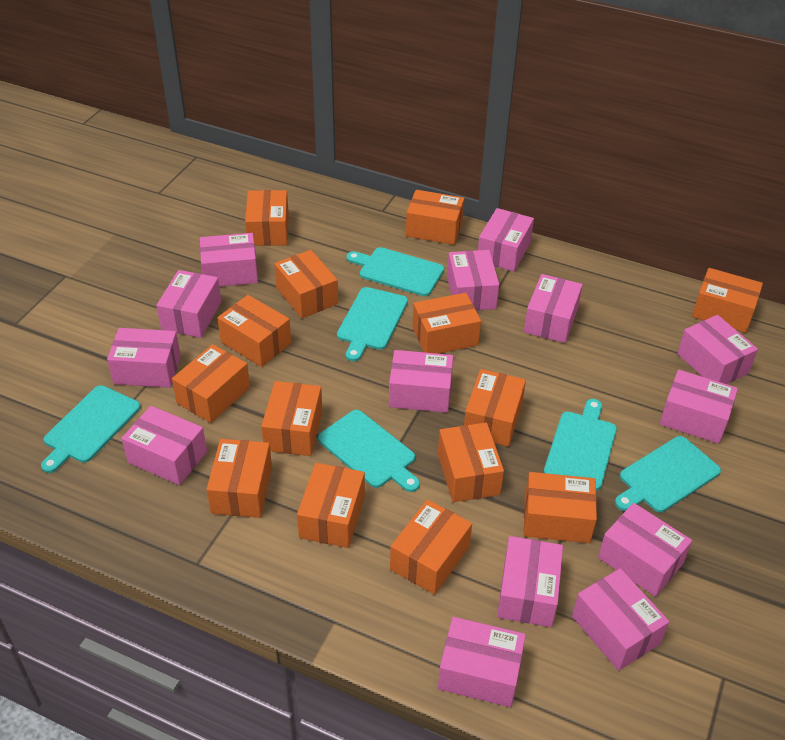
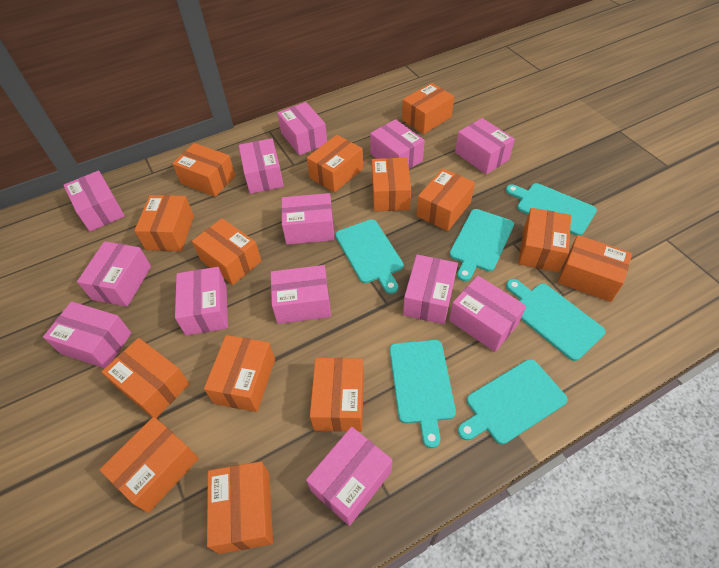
pink box: [107,328,181,388] [121,406,207,485] [156,270,221,338] [200,233,258,287] [389,350,453,413] [438,617,526,707] [447,250,499,311] [478,208,534,272] [497,536,563,627] [524,274,583,343] [572,568,669,671] [598,503,692,597] [660,370,738,444] [677,315,758,384] = 14 -> [43,301,131,368] [64,171,125,232] [77,241,151,307] [175,267,228,336] [239,138,284,194] [271,265,331,324] [278,102,327,155] [281,193,335,245] [306,427,392,526] [370,119,425,169] [403,255,458,324] [449,276,526,352] [455,118,515,174] = 13

